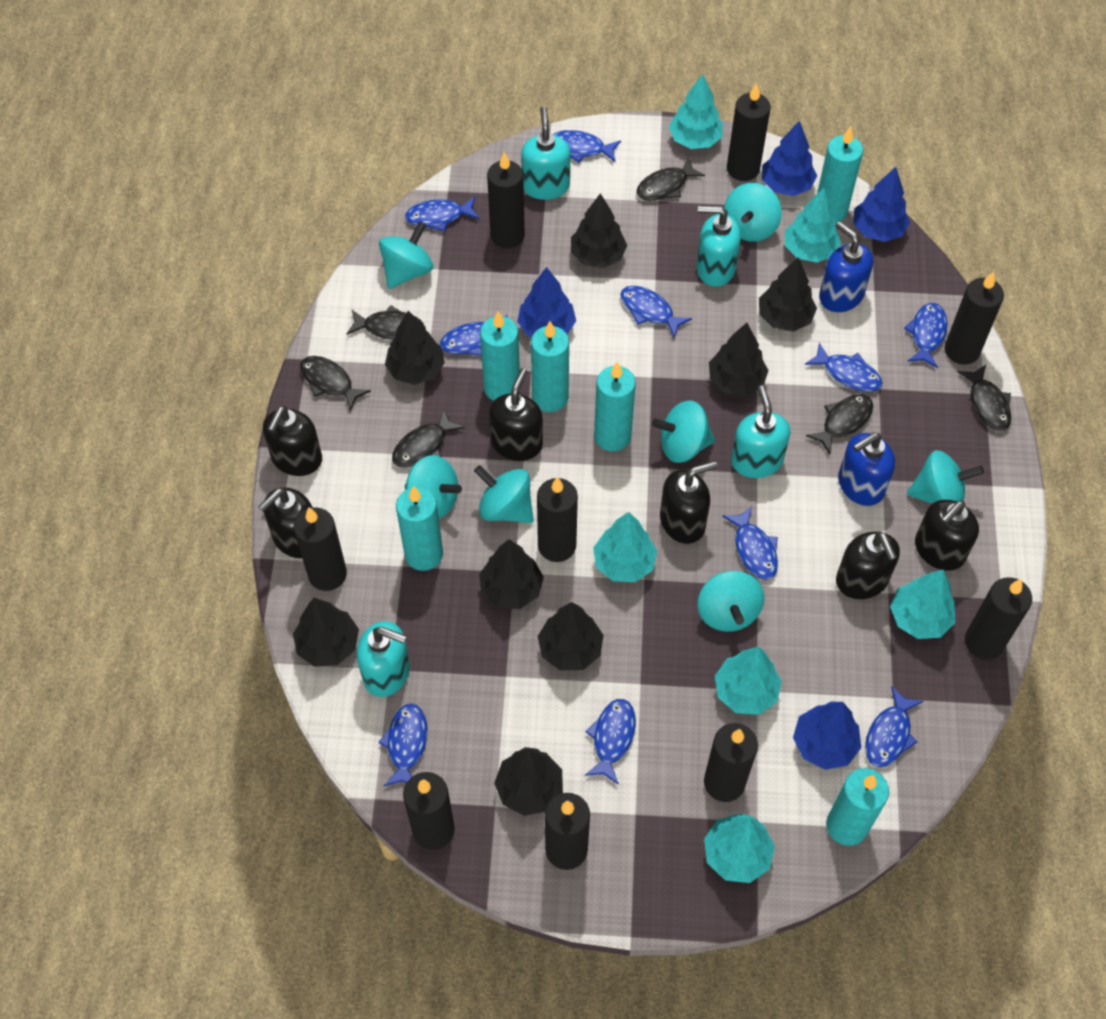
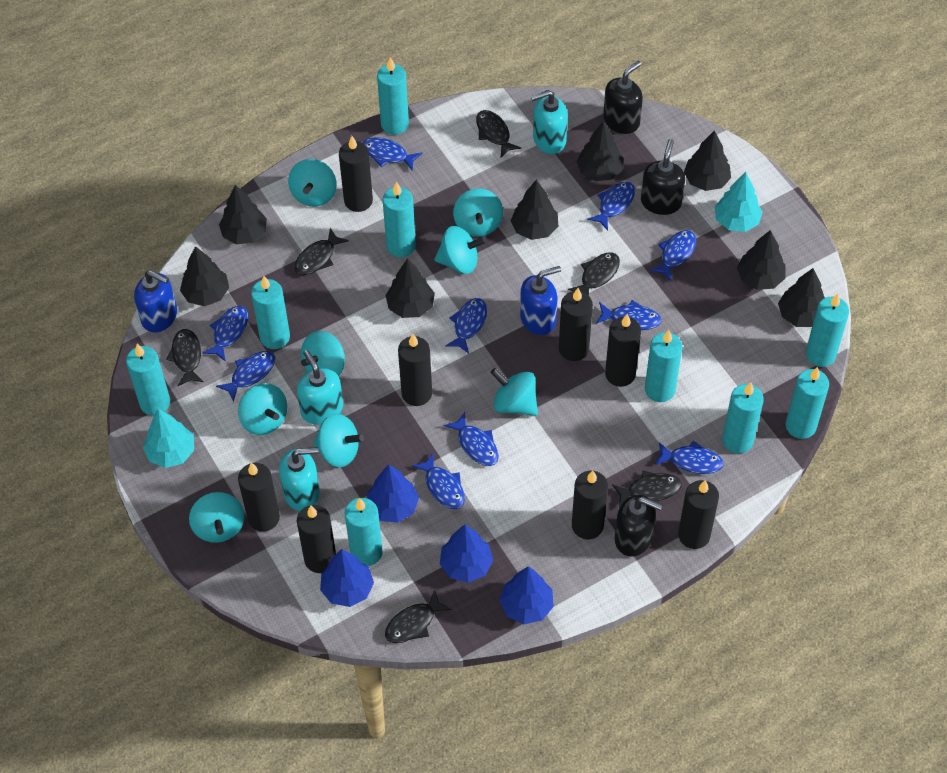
black candle: [293,507,347,591] [403,772,455,850] [487,152,525,248] [537,477,578,562] [545,793,590,870] [704,723,758,802] [727,83,771,181] [945,272,1004,365] [965,577,1032,659] = 9 -> [238,463,280,532] [297,505,336,573] [339,136,373,212] [398,334,432,406] [559,288,593,361] [572,470,608,539] [605,314,641,387] [678,480,719,549] = 8
black soap dispenser: [258,487,313,558] [263,406,322,476] [489,368,543,461] [660,461,717,544] [836,532,900,599] [915,500,979,571] = 6 -> [603,61,643,134] [615,495,663,557] [641,139,685,215] = 3
turquoise candle: [396,486,443,571] [480,311,520,401] [531,321,569,412] [594,362,636,452] [817,126,863,223] [826,768,889,846] = 6 -> [126,344,170,416] [251,276,290,349] [345,498,383,566] [377,57,409,135] [383,182,416,257] [645,330,682,402] [722,382,764,454] [786,367,829,439] [806,294,849,367] = 9
turquoise soap dispenser: [356,621,410,697] [521,106,571,200] [696,206,741,287] [731,386,790,478] = 4 -> [279,447,320,511] [297,350,343,425] [531,90,568,154] = 3
turquoise spinning top: [379,221,433,289] [404,455,462,519] [474,465,534,523] [652,400,715,463] [698,571,765,632] [724,183,782,242] [907,450,984,504] = 7 -> [189,492,245,543] [238,383,287,435] [288,159,337,207] [301,331,345,376] [313,414,364,467] [434,226,486,274] [453,188,503,236] [490,368,538,416] = 8
turquoise tree: [593,512,657,582] [669,74,723,149] [704,814,775,883] [715,647,782,715] [785,188,841,263] [890,570,955,639] = 6 -> [143,409,194,468] [714,172,763,232] = 2

